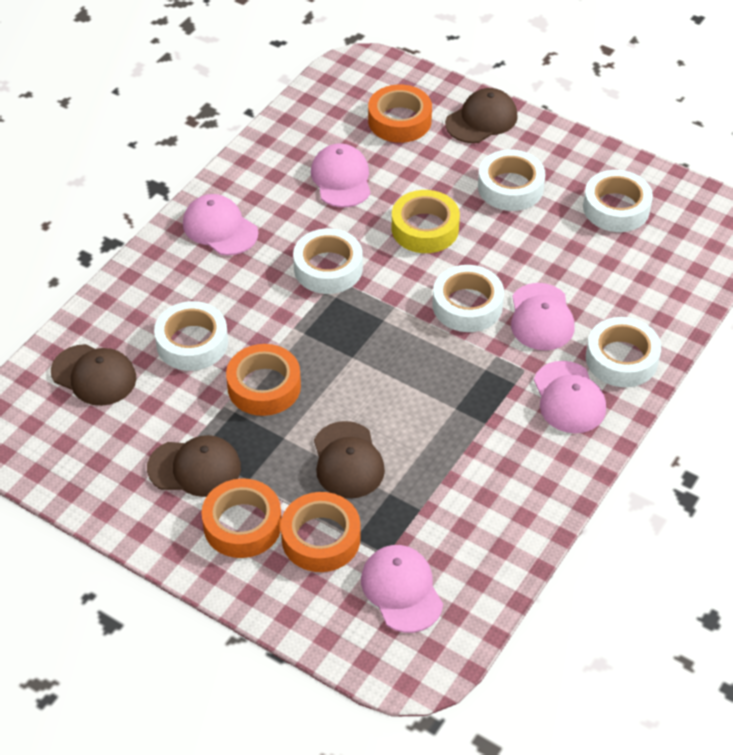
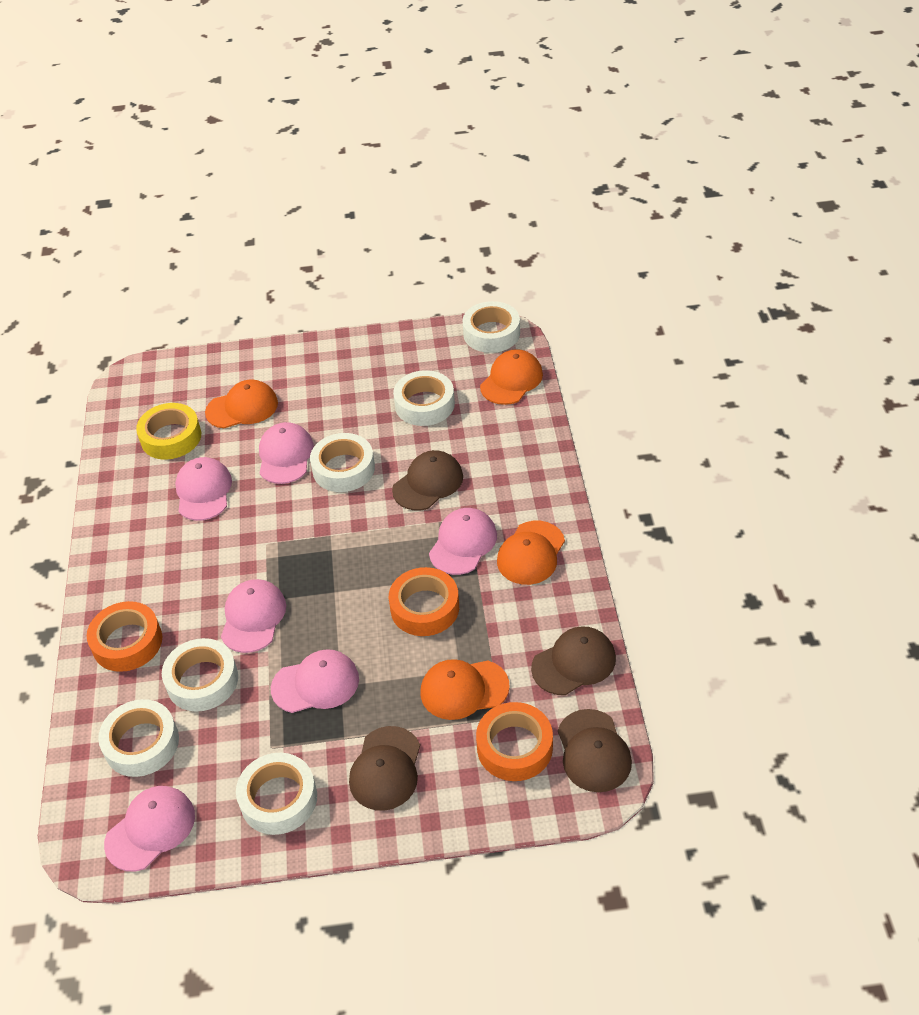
orange cap: none = 0 -> [205,380,278,428] [420,659,510,720] [480,349,543,405] [497,521,565,585] = 4
orange tape: [201,478,282,558] [226,344,301,416] [281,492,361,572] [368,84,432,143] = 4 -> [87,601,162,672] [389,567,459,636] [476,702,553,781] = 3
pink cap: [183,194,258,255] [311,143,371,207] [361,545,443,633] [511,283,574,350] [534,361,606,433] = 5 -> [104,786,195,871] [175,457,232,521] [221,579,286,653] [259,422,314,484] [271,649,359,713] [429,508,497,575] = 6

